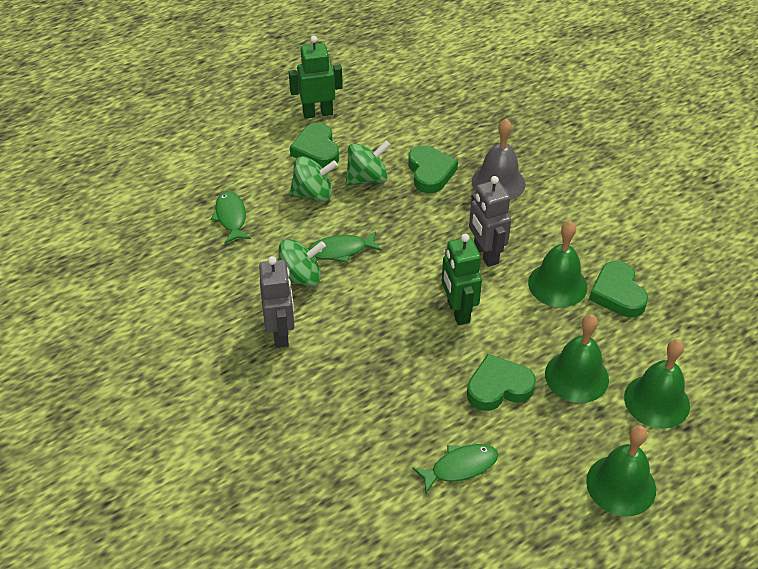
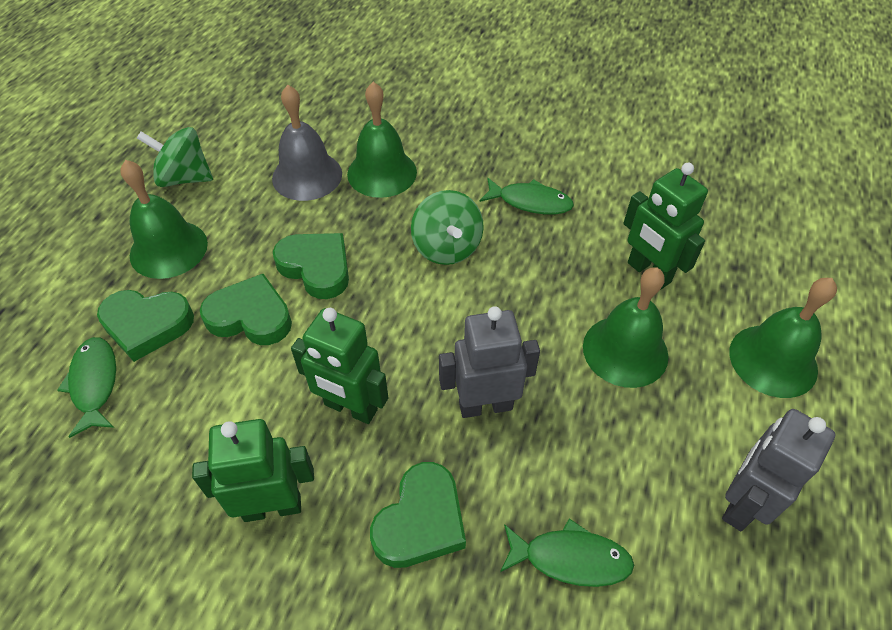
green robot: [289,36,343,119] [442,234,482,325] = 2 -> [192,419,314,522] [291,308,388,424] [623,163,708,290] = 3
green spinning top: [278,239,326,286] [289,156,338,202] [346,141,390,186] = 3 -> [137,127,213,187] [411,190,484,265] = 2

